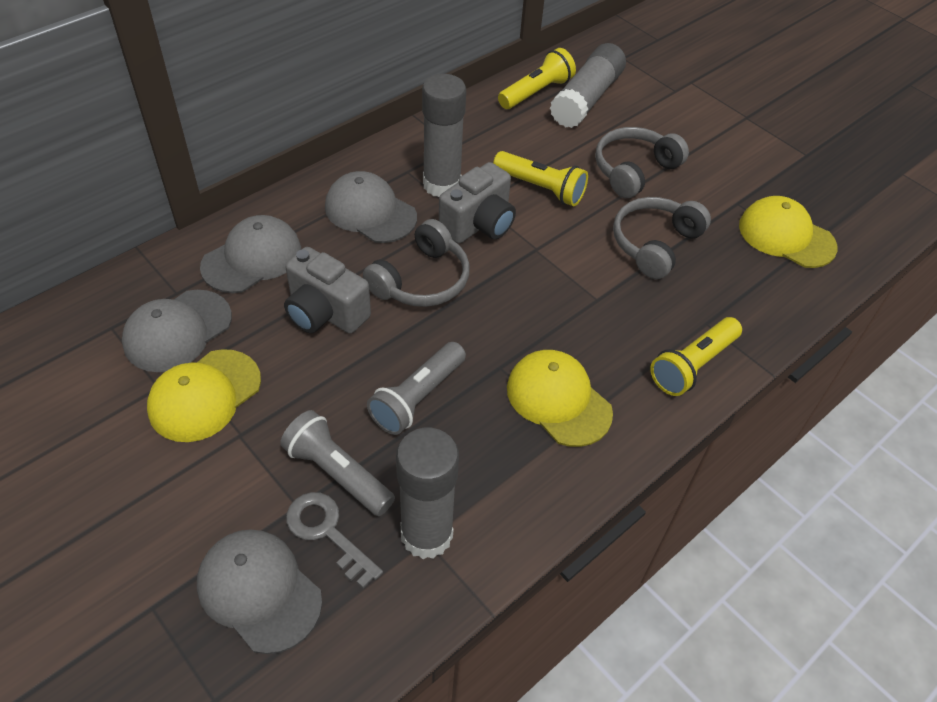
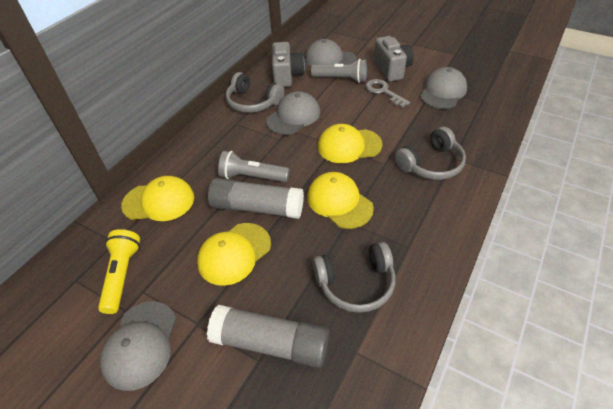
grey glue stick: [396,428,459,559] [422,74,466,197] [550,43,626,128] = 3 -> [207,305,329,368] [208,178,304,219] = 2
yellow cap: [147,349,261,442] [507,350,613,447] [739,196,838,268] = 3 -> [121,176,194,221] [197,223,271,286] [307,172,374,229] [318,124,382,163] = 4
yellow flashlight: [493,151,588,206] [498,48,576,109] [650,317,742,396] = 3 -> [98,229,140,314] = 1

